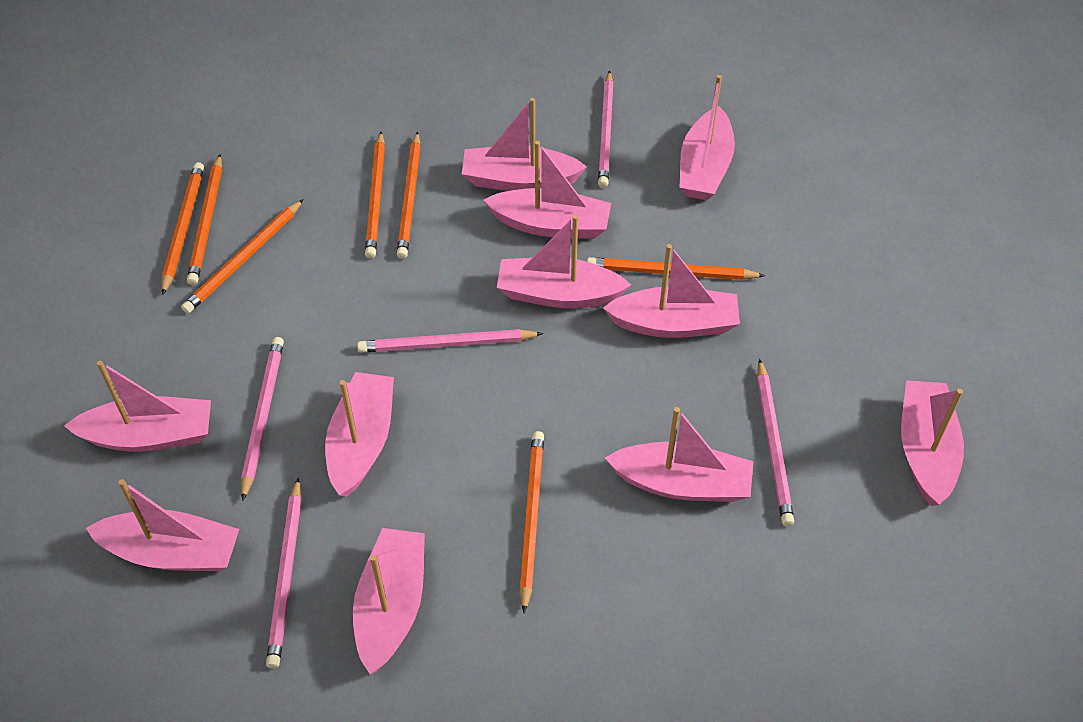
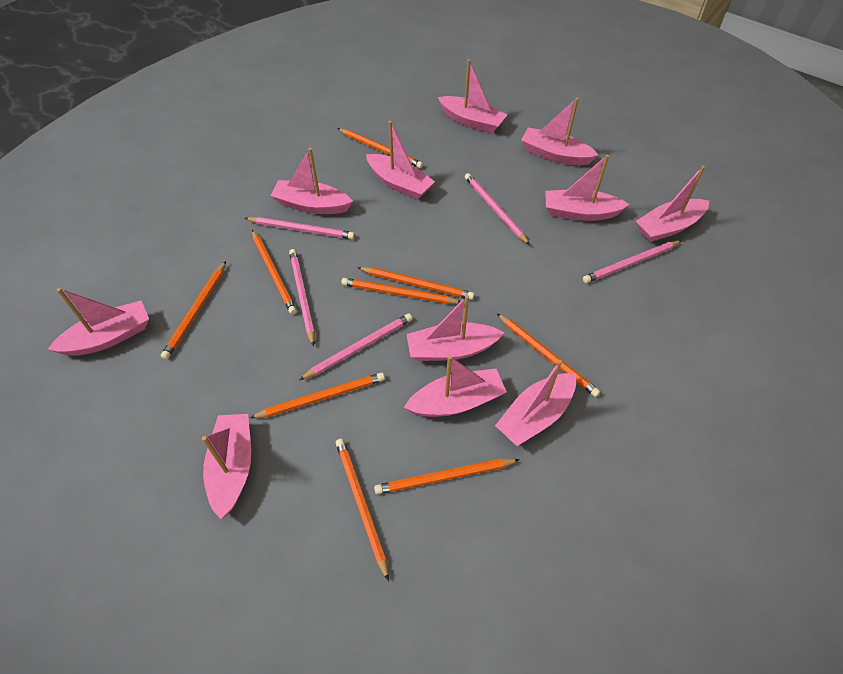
orange pencil: [162,162,204,295] [181,199,304,313] [187,154,222,285] [365,132,385,259] [397,131,421,259] [519,431,544,613] [587,257,765,280] = 7 -> [161,261,226,360] [250,372,385,418] [252,230,297,315] [336,439,389,581] [337,128,423,168] [341,278,461,304] [357,267,474,300] [374,458,520,494] [497,313,600,397] = 9

